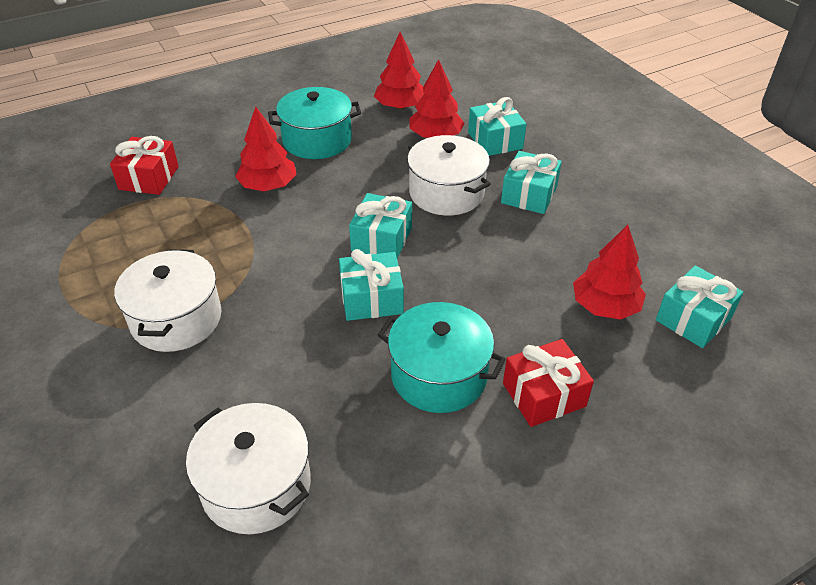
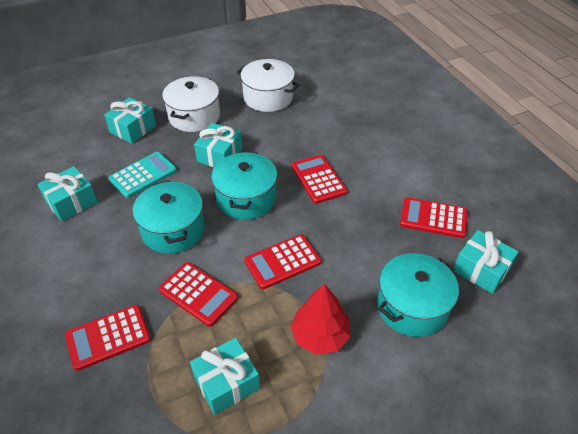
red calculator: none = 0 -> [65,305,151,371] [159,262,238,327] [244,234,321,289] [291,154,347,204] [400,197,468,238] = 5
red gift: [110,136,179,195] [503,339,594,427] = 2 -> none = 0
red tree: [235,107,297,191] [374,32,425,110] [410,59,465,138] [573,225,646,320] = 4 -> [290,284,350,355] = 1
turquoise calculator: none = 0 -> [108,152,177,198] = 1
turquoise pot: [268,87,361,159] [378,302,506,413] = 2 -> [133,181,205,254] [211,152,277,220] [377,253,459,337] = 3
white pot: [114,249,221,352] [186,403,311,534] [407,135,491,216] = 3 -> [162,76,220,132] [237,59,300,112] = 2

